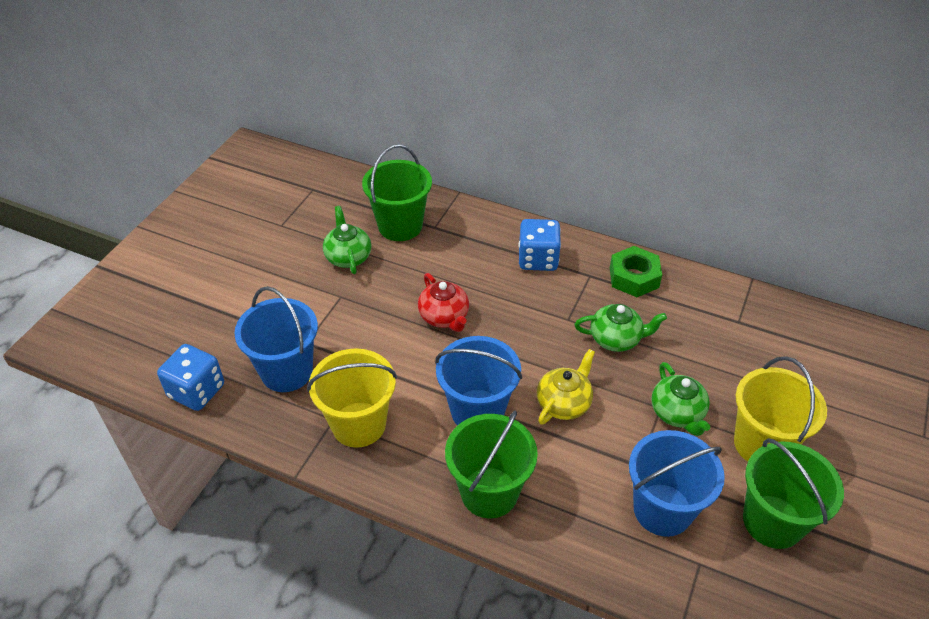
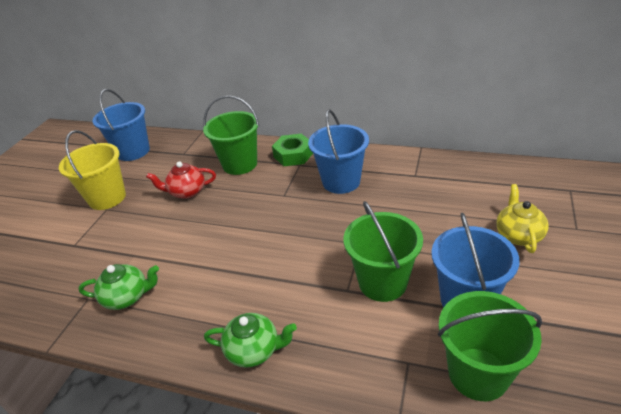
blue dice: [157,344,224,411] [518,219,561,271] = 2 -> none = 0
green teapot: [323,206,371,274] [575,304,667,352] [651,362,710,436] = 3 -> [79,264,159,310] [204,313,297,368] = 2
yellow bucket: [307,348,397,448] [734,356,827,461] = 2 -> [59,130,126,210] = 1

